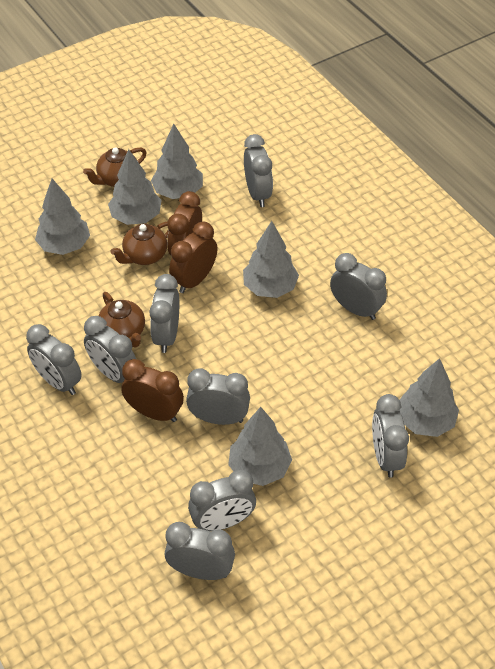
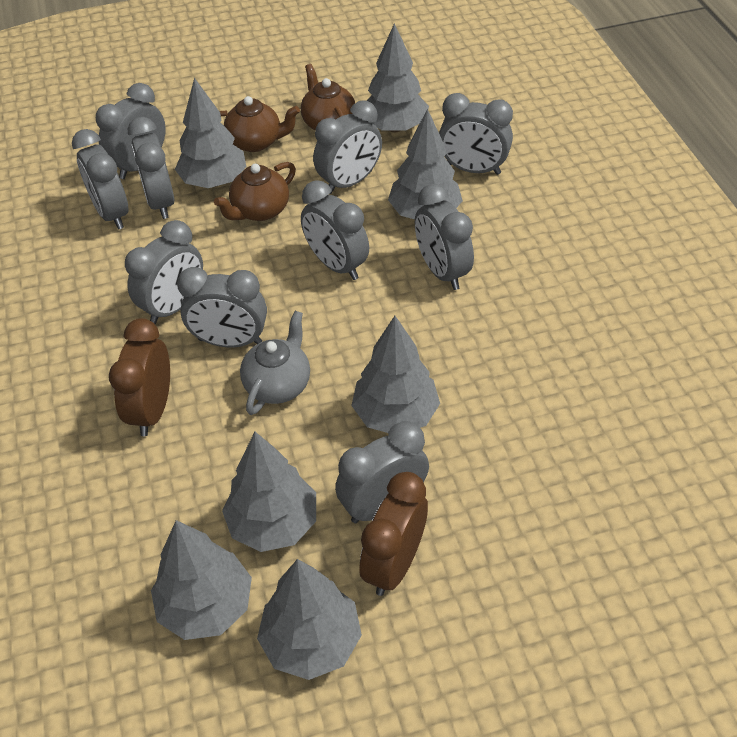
brown clock: [121,359,184,422] [167,191,202,255] [169,222,217,293] = 3 -> [109,318,170,436] [359,472,428,596] = 2
grey clock: [26,324,82,395] [84,316,136,383] [149,274,179,353] [165,522,235,580] [186,369,250,425] [188,470,256,531] [244,134,273,207] [330,253,387,320] [372,394,409,478] = 9 -> [72,129,128,230] [96,83,166,179] [125,220,203,324] [128,117,174,219] [177,267,267,347] [301,180,369,280] [313,100,382,194] [335,421,429,523] [415,184,474,290] [439,93,513,175] = 10
grey teapot: none = 0 -> [240,311,310,415] = 1
grey tree: [35,179,90,255] [108,149,162,225] [151,124,203,199] [228,407,292,486] [243,221,299,298] [399,358,459,437] = 6 -> [151,520,252,640] [175,78,246,188] [222,432,316,552] [257,559,362,680] [351,316,440,433] [366,23,429,132] [388,109,463,219] = 7

